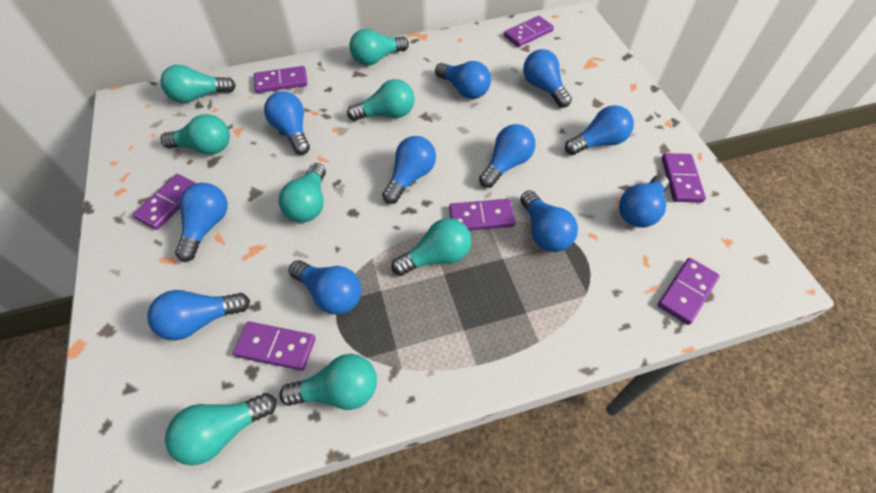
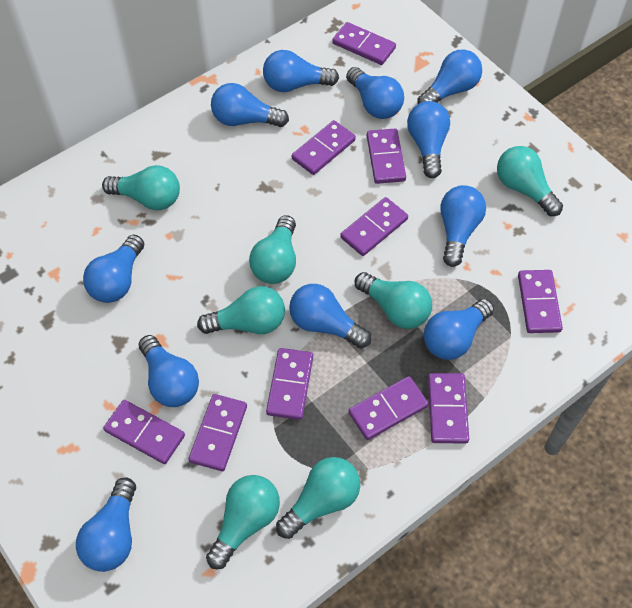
purple domino: [132,174,197,230] [233,321,316,371] [254,66,308,93] [449,199,515,231] [504,16,554,47] [658,258,720,325] [662,153,706,203] = 7 -> [103,400,185,464] [189,394,247,471] [266,348,313,420] [292,120,356,175] [332,22,396,65] [340,197,408,256] [348,376,429,440] [367,129,406,184] [428,373,469,444] [518,270,563,333] = 10
turquoise light bulb: [160,65,236,103] [160,114,230,155] [165,393,277,465] [279,163,326,223] [279,354,377,410] [347,79,414,121] [350,29,409,65] [391,218,471,276] = 8 -> [102,165,180,210] [197,286,285,334] [206,475,280,569] [249,215,296,284] [276,457,360,539] [355,272,432,329] [497,146,563,216] = 7

